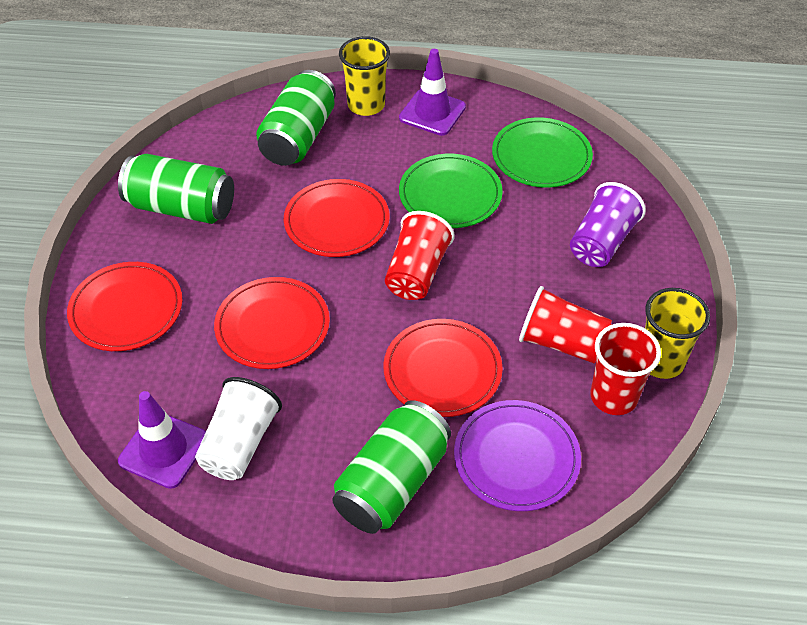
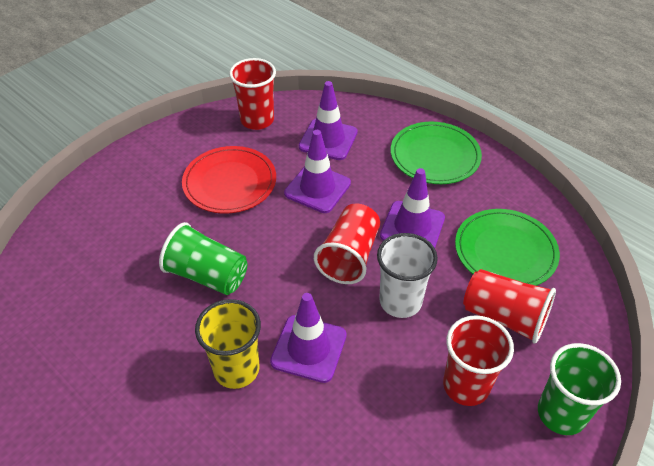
green can: [118,154,234,224] [256,70,336,166] [332,400,451,534] = 3 -> none = 0
green cup: none = 0 -> [159,222,247,295] [538,343,621,435] = 2
purple cup: [570,182,646,267] = 1 -> none = 0
purple plate: [454,400,581,511] = 1 -> none = 0
purple traffic cone: [118,391,206,489] [399,49,466,136] = 2 -> [270,293,347,383] [284,130,351,213] [299,81,358,160] [380,168,445,248] = 4
red cup: [385,211,454,300] [519,286,613,364] [590,323,661,415] = 3 -> [229,58,276,130] [314,203,380,284] [443,315,514,406] [463,269,556,344] = 4
red plate: [67,262,182,351] [214,277,330,369] [284,179,390,257] [383,319,503,417] = 4 -> [182,146,276,214] = 1
yellow cup: [339,36,390,116] [645,288,710,379] = 2 -> [195,299,261,389] = 1

